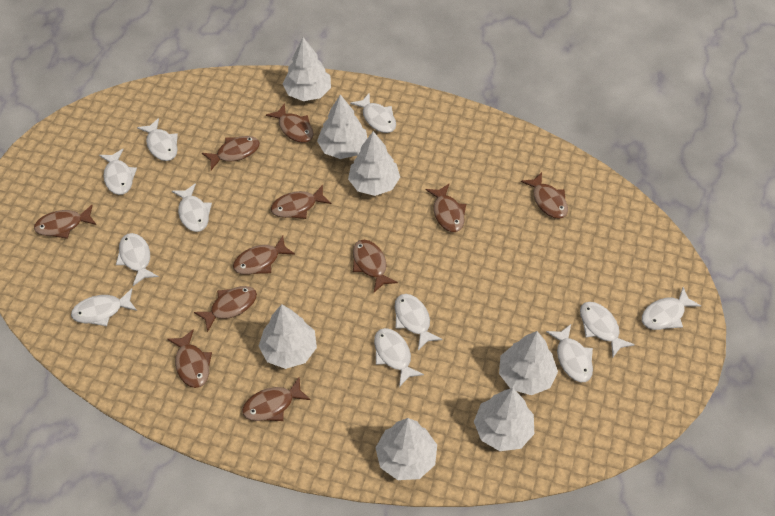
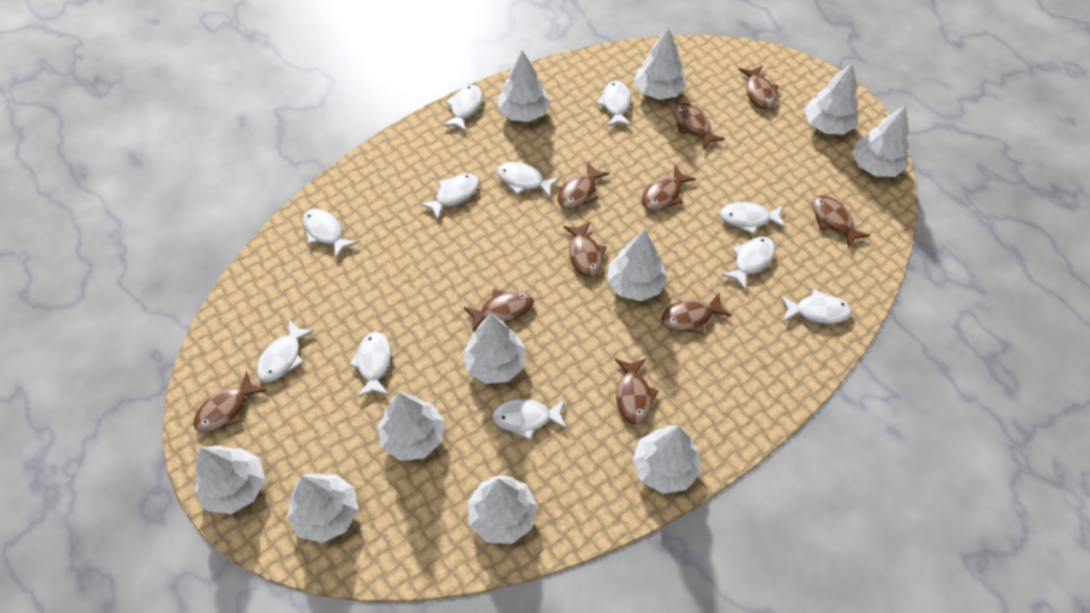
brown fish: [34,205,96,239] [167,329,212,388] [194,286,257,332] [202,136,260,170] [233,236,295,275] [242,377,311,421] [266,103,314,143] [271,185,331,219] [353,240,398,292] [426,184,466,232] [521,172,568,219] = 11 -> [193,371,265,432] [464,290,534,331] [558,161,609,209] [563,222,606,277] [615,359,658,425] [642,165,696,210] [661,293,732,334] [674,103,725,150] [739,66,779,110] [812,195,870,248] = 10
white tree: [259,304,317,369] [283,37,331,101] [317,94,367,159] [348,131,400,196] [376,418,437,480] [474,388,534,451] [499,331,558,395] = 7 -> [195,446,265,514] [287,473,358,543] [377,393,444,461] [463,314,526,384] [468,475,538,544] [498,50,551,122] [607,230,668,301] [632,425,701,494] [634,28,687,100] [804,63,859,135] [852,105,909,177] = 11

